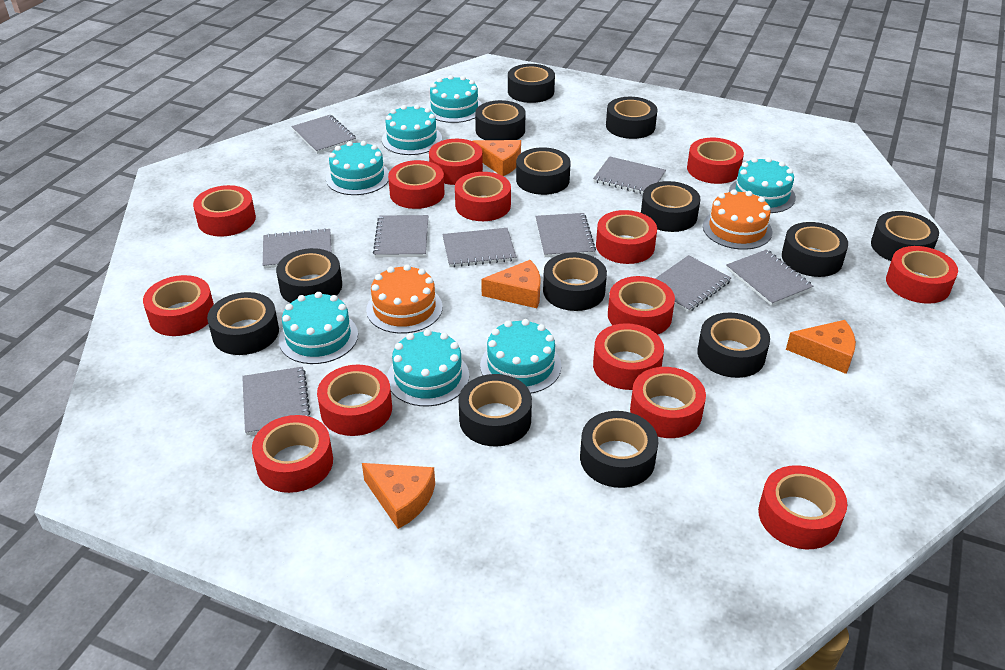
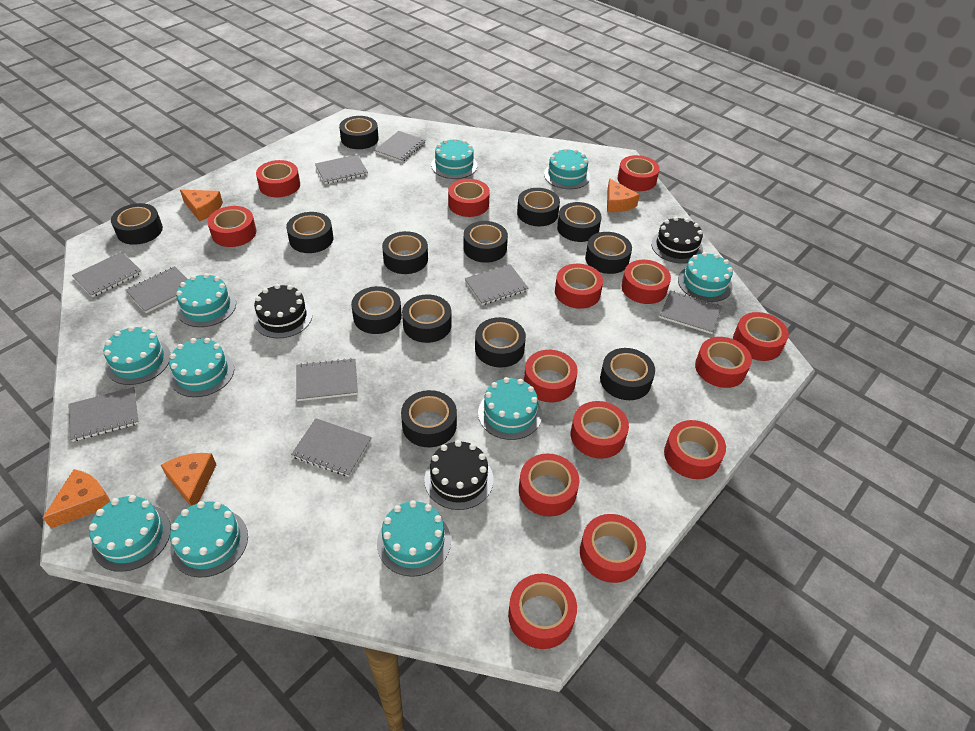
black cake: none = 0 -> [253,284,312,338] [424,440,493,510] [651,217,703,264] = 3
orange cake: [366,264,442,334] [703,189,772,250] = 2 -> none = 0
turquoise cake: [279,292,358,364] [326,141,389,195] [382,105,442,155] [387,329,469,407] [426,75,482,123] [480,319,561,394] [729,157,796,213] = 7 -> [89,495,171,572] [104,326,170,385] [169,338,234,397] [170,501,248,578] [176,273,236,327] [377,500,451,577] [431,138,477,179] [478,377,542,440] [544,148,590,189] [678,252,733,302] = 10

